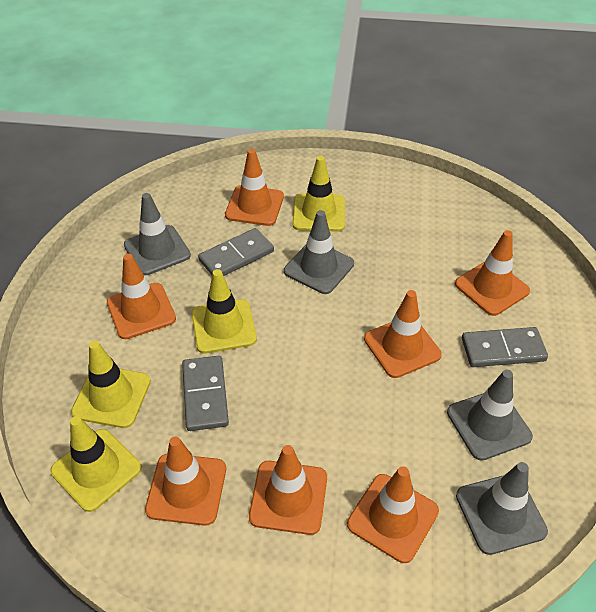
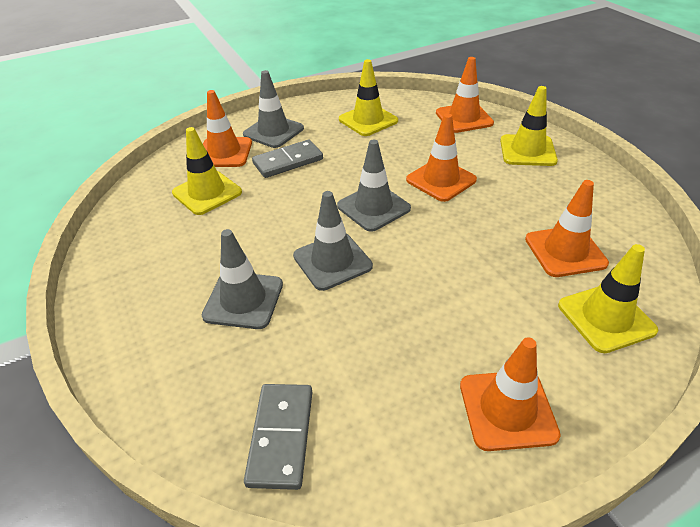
grey domino: [182,356,229,431] [198,228,274,276] [462,327,548,367] = 3 -> [244,384,312,490] [252,140,323,178] = 2
orange traffic cone: [107,254,176,339] [145,437,226,526] [225,149,284,226] [249,445,327,535] [347,466,439,563] [364,290,442,378] [455,230,530,316] = 7 -> [203,90,252,167] [406,113,477,202] [436,57,494,133] [460,337,561,451] [525,180,609,277] = 5

